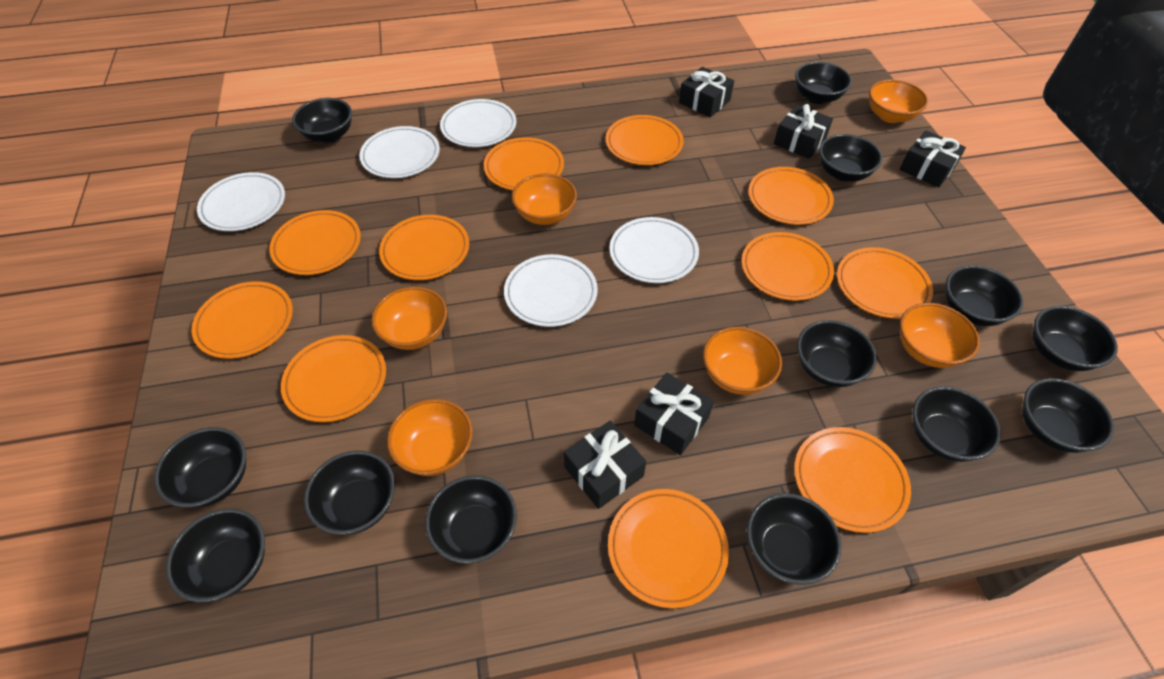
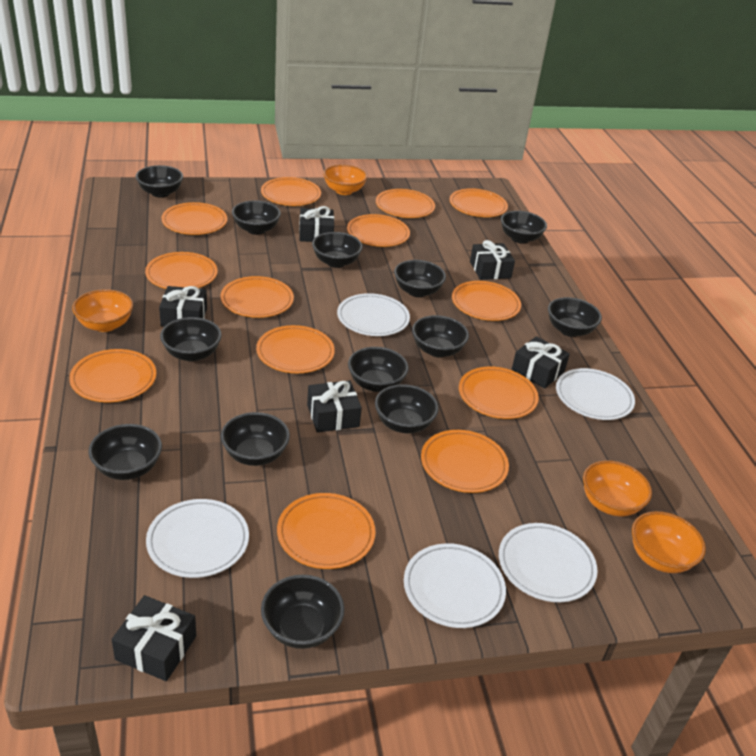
black gift: [564,421,646,509] [634,372,714,455] [679,67,734,117] [774,104,833,159] [900,130,966,187] = 5 -> [111,595,196,681] [159,286,207,327] [299,206,334,242] [307,381,362,433] [470,240,515,280] [512,336,570,389] = 6
orange bowl: [371,287,447,350] [387,399,473,476] [512,173,577,225] [703,327,782,395] [869,80,928,123] [900,303,980,368] = 6 -> [72,289,133,332] [323,164,367,195] [583,460,652,517] [632,511,706,573] = 4
orange plate: [192,281,293,359] [269,210,361,275] [281,335,386,422] [379,215,469,280] [484,137,564,190] [606,115,684,165] [608,489,729,608] [741,232,834,301] [748,167,834,225] [794,427,911,533] [837,247,933,319] = 11 -> [69,349,156,402] [145,252,218,289] [161,202,227,235] [220,276,294,318] [256,325,335,373] [261,177,321,206] [277,493,375,569] [347,214,410,247] [376,189,435,218] [421,430,509,493] [450,188,508,217] [452,281,521,321] [459,367,539,419] = 13

